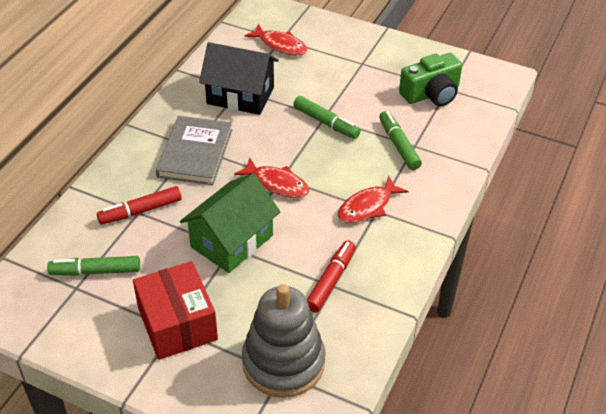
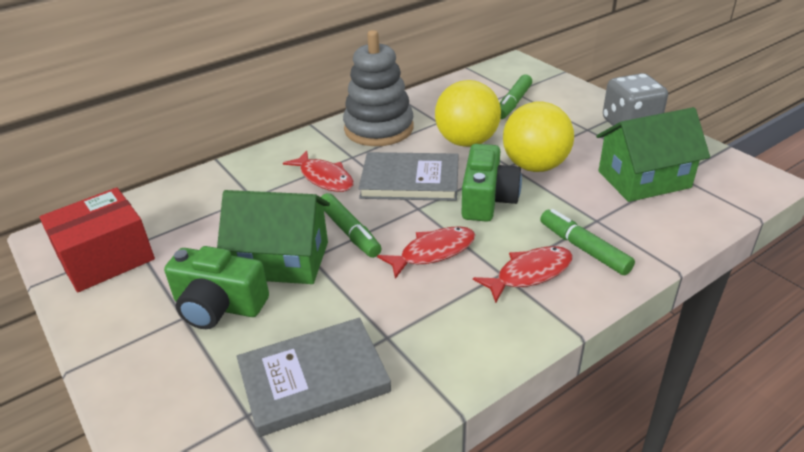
black house: [199,42,279,115] = 1 -> none = 0
green camera: [399,53,462,106] = 1 -> [164,246,269,329] [462,144,522,222] = 2
green house: [180,173,280,273] = 1 -> [217,190,330,284] [596,107,710,202] = 2
grey book: [156,116,232,185] = 1 -> [236,317,391,437] [358,152,458,201] = 2
grey dice: none = 0 -> [603,73,668,126] = 1
red marker: [97,186,182,224] [307,240,356,313] = 2 -> none = 0
yellow ball: none = 0 -> [435,80,501,147] [503,101,574,172] = 2

